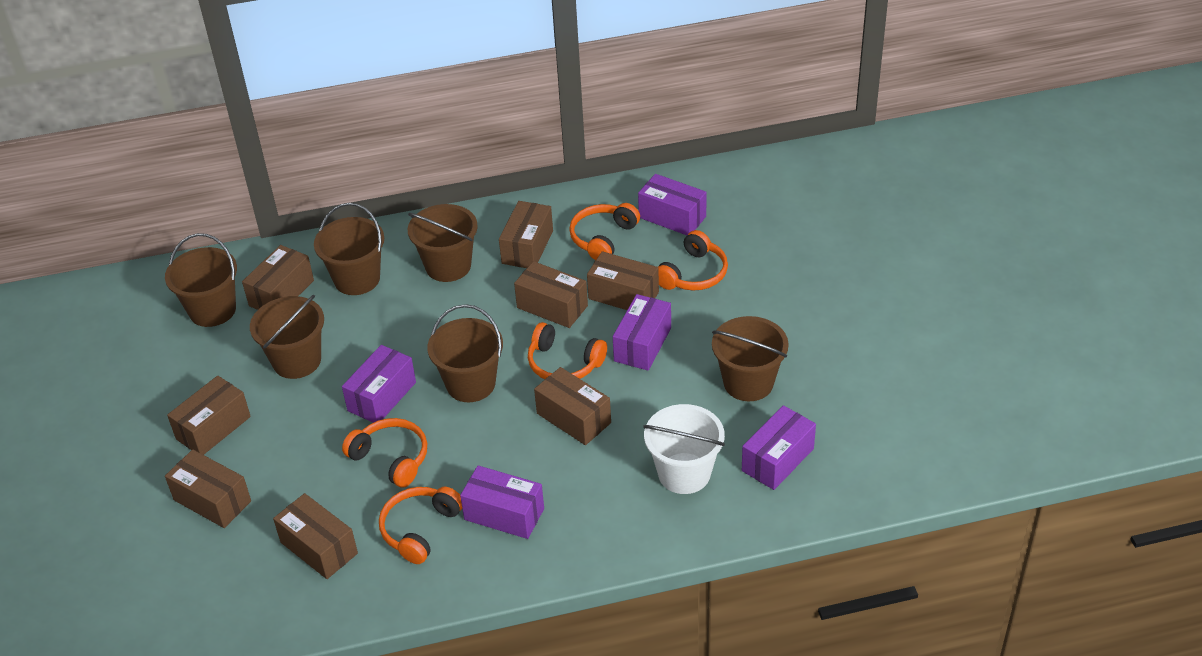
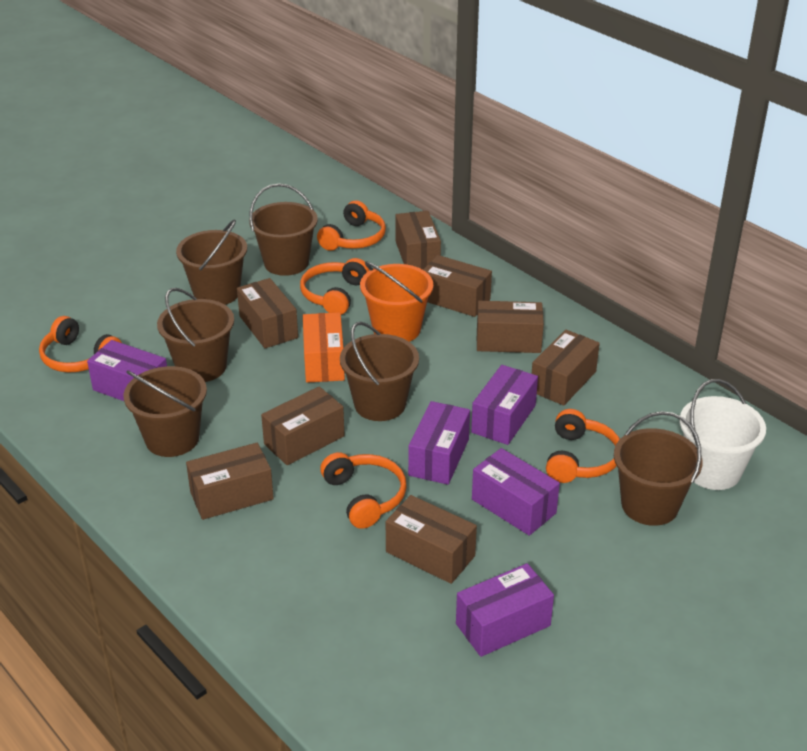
orange box: none = 0 -> [303,312,345,383] = 1
orange bucket: none = 0 -> [360,261,433,342] = 1

